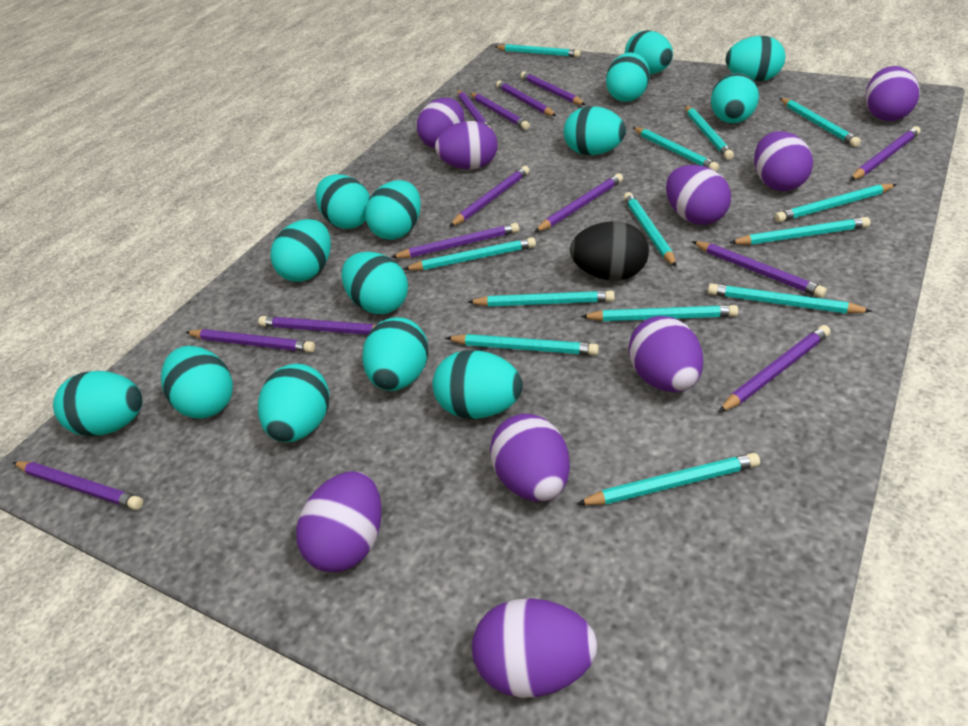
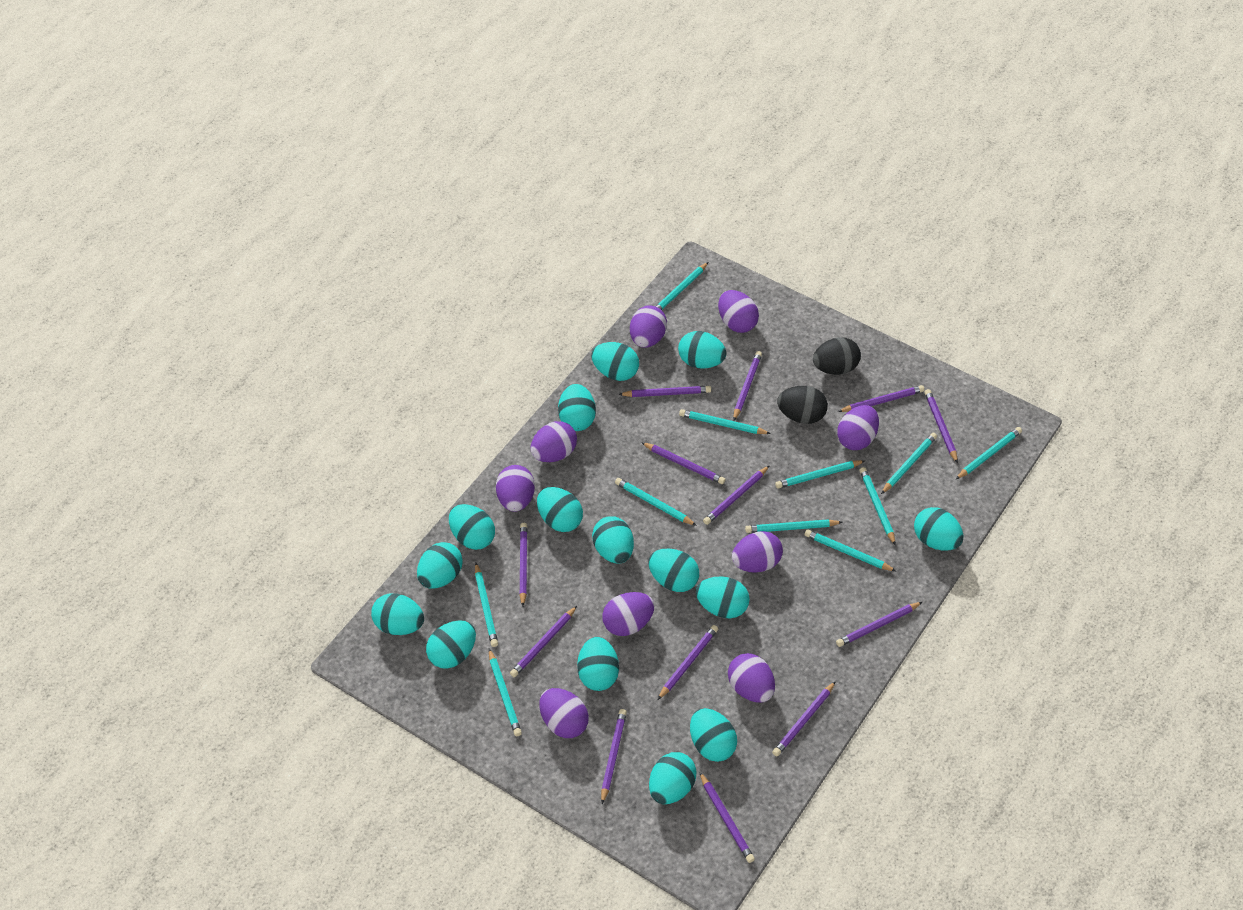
black egg: [570,221,649,281] = 1 -> [777,386,828,424] [813,337,861,375] = 2
turquoise egg: [53,371,142,437] [161,346,233,419] [258,364,329,442] [270,219,331,282] [315,174,370,229] [341,252,408,314] [362,317,429,391] [365,180,421,240] [432,350,523,419] [563,106,626,155] [606,52,650,102] [625,30,673,74] [711,73,759,123] [726,36,786,81] = 14 -> [371,593,424,635] [417,542,463,589] [426,620,476,669] [449,504,495,550] [537,487,583,532] [558,384,596,431] [577,637,619,691] [591,342,639,381] [592,516,634,563] [648,549,699,592] [649,752,696,804] [678,331,727,369] [690,708,737,762] [696,577,750,618] [914,507,964,551] = 15
turquoise pencil: [403,237,536,270] [446,334,599,355] [468,291,615,306] [495,44,581,57] [577,453,760,505] [580,305,738,321] [624,192,677,267] [633,127,719,171] [685,105,734,160] [708,283,873,314] [729,217,870,245] [775,184,897,222] [780,98,861,147] = 13 -> [475,563,498,647] [489,649,522,736] [615,478,697,526] [655,262,708,310] [679,409,771,434] [745,519,843,533] [775,460,864,489] [805,529,896,571] [860,467,896,546] [881,433,937,494] [956,427,1022,479] = 11

